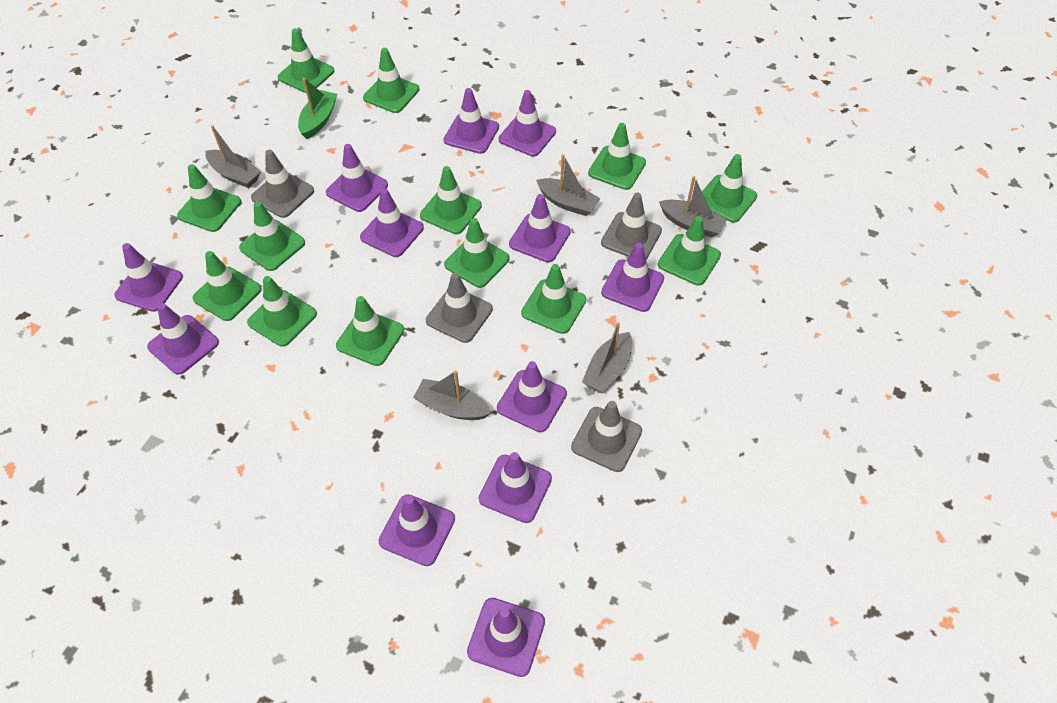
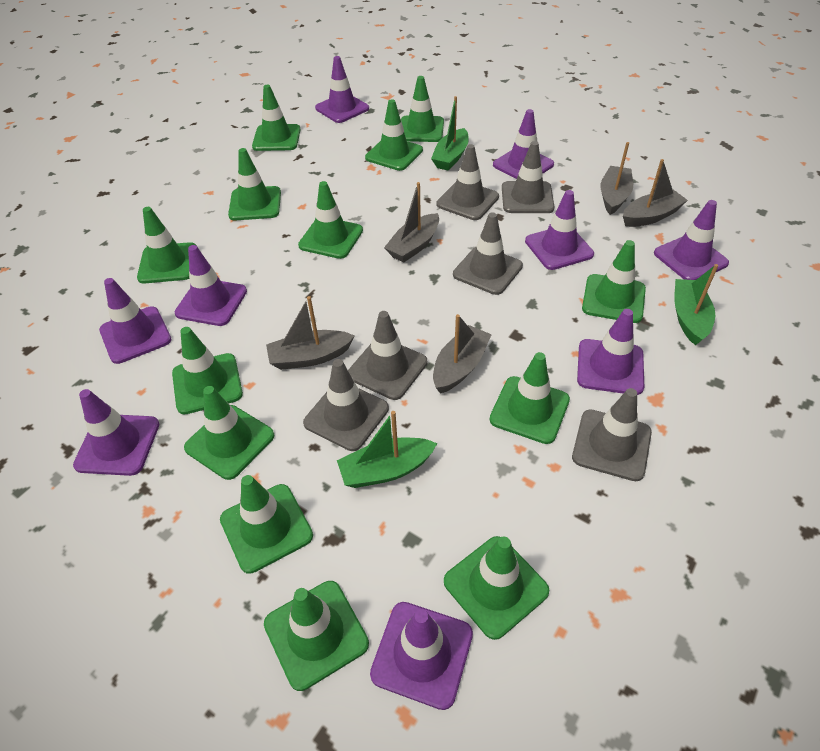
green boat: [298,78,337,139] = 1 -> [337,411,437,488] [431,96,469,170] [674,264,718,345] = 3
grey traffic cone: [251,149,314,218] [426,273,493,343] [571,401,642,472] [601,193,662,259] = 4 -> [303,359,389,451] [348,311,427,400] [436,144,499,220] [453,212,523,295] [502,141,554,213] [572,388,652,481] = 6
purple traffic cone: [114,243,183,312] [147,303,219,375] [326,144,388,212] [360,188,424,257] [379,495,455,566] [444,88,499,154] [467,598,545,677] [479,452,552,523] [497,361,567,432] [499,90,556,157] [509,194,571,262] [601,243,664,312] = 12 -> [73,389,159,476] [99,278,172,364] [175,245,247,326] [315,56,369,123] [370,602,473,710] [493,109,554,179] [525,190,594,270] [577,309,644,395] [654,200,729,280] = 9

